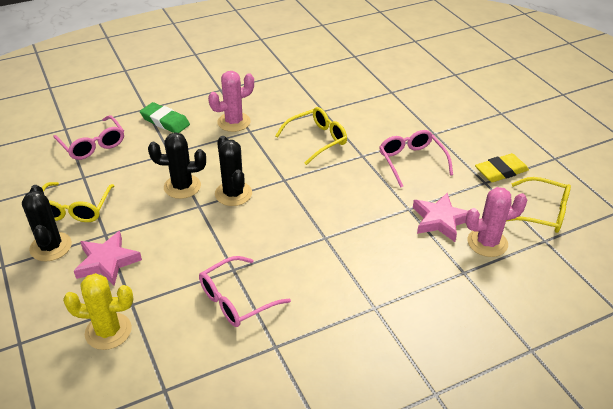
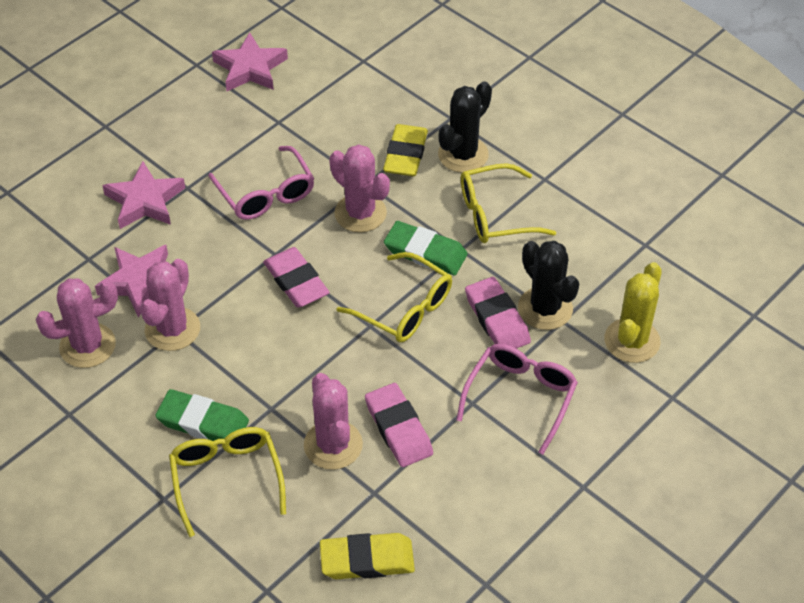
black cactus: [22,185,72,262] [148,133,206,199] [215,136,252,206] = 3 -> [438,81,492,173] [518,241,579,330] = 2
green eraser: [140,102,190,133] = 1 -> [155,389,249,441] [384,221,468,275] = 2
pink cactus: [208,71,254,132] [465,187,527,257] = 2 -> [36,278,118,368] [140,259,200,351] [304,373,363,470] [329,144,390,233] = 4
pink eraser: none = 0 -> [263,247,330,308] [365,383,433,467] [465,277,531,349] = 3
pink glasses: [54,115,124,160] [199,256,291,327] [379,130,453,188] = 3 -> [208,146,314,220] [456,344,578,455] = 2
pink star: [74,231,142,286] [413,193,468,242] = 2 -> [95,245,168,318] [102,161,185,229] [212,32,288,91] = 3
yellow eraser: [475,153,529,182] = 1 -> [320,533,415,579] [383,124,428,176] = 2

